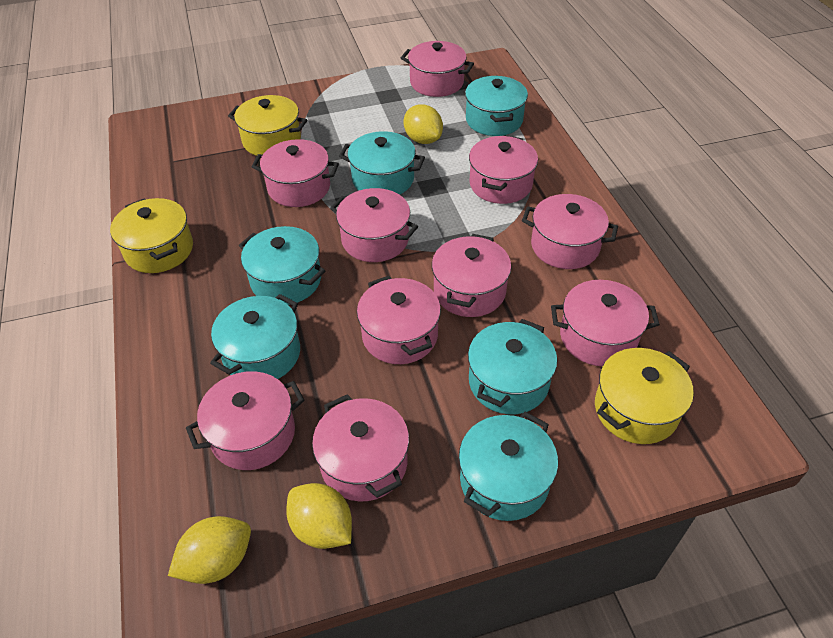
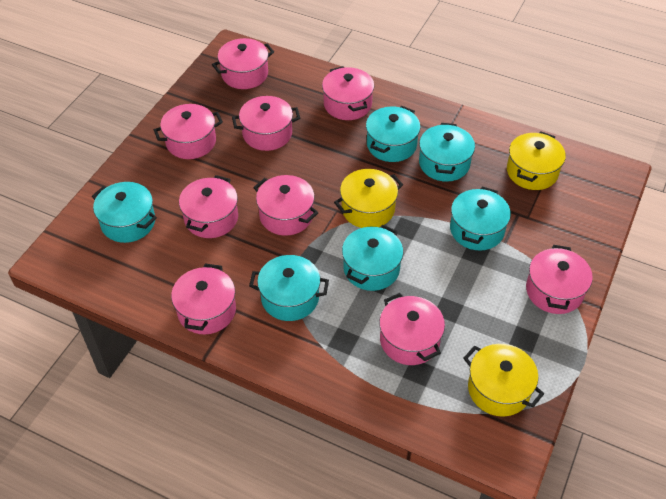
pink pot: [186,371,304,470] [252,139,339,207] [312,394,409,501] [330,188,418,262] [357,276,441,364] [401,41,474,97] [432,234,511,317] [469,135,538,204] [522,194,618,269] [551,280,660,366] = 10 -> [154,104,223,159] [171,263,236,334] [179,175,238,238] [212,38,274,89] [232,96,300,151] [253,175,318,235] [322,66,374,120] [379,293,445,365] [526,245,593,314] = 9
yellow lemon: [168,516,251,584] [286,483,352,549] [404,104,443,144] = 3 -> none = 0

